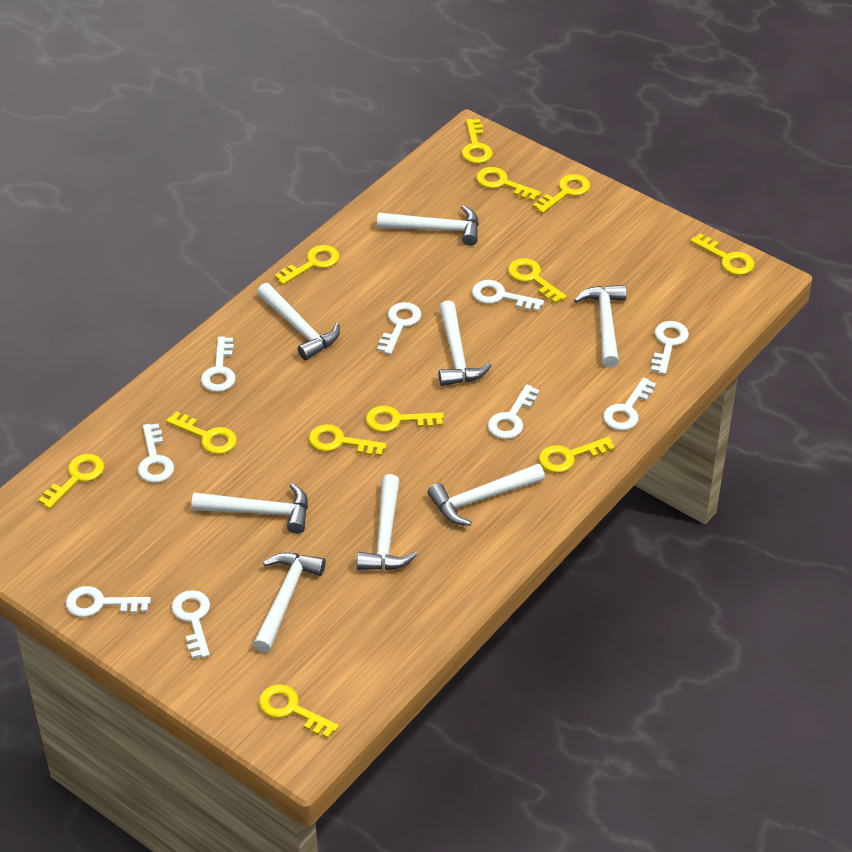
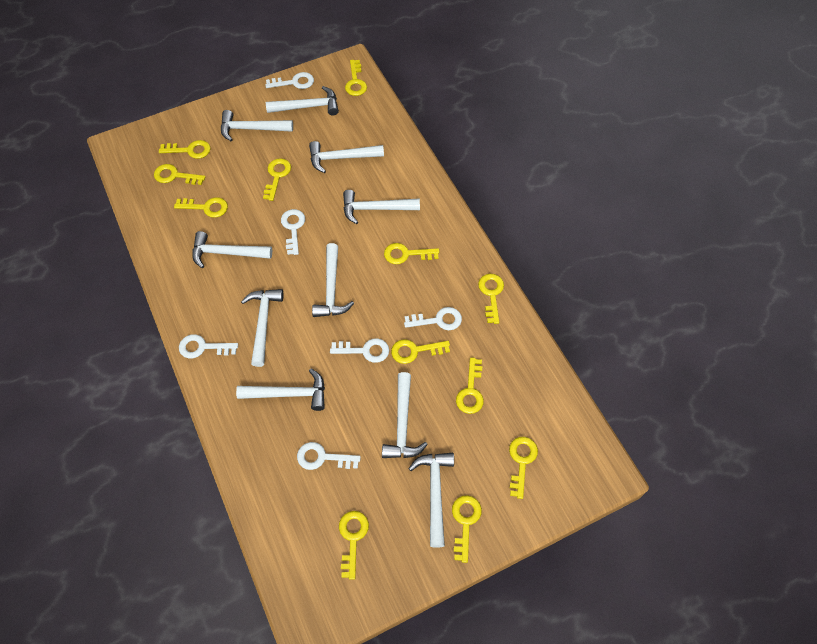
white hammer: [192,483,308,534] [253,553,326,653] [257,283,340,360] [357,474,417,570] [377,205,479,246] [427,464,545,526] [439,300,492,386] [574,285,627,368] = 8 -> [192,231,272,268] [221,110,293,141] [236,368,325,411] [241,289,283,367] [266,86,339,116] [309,141,384,173] [312,243,354,317] [343,190,420,224] [382,372,428,458] [408,453,454,548] = 10
white key: [66,586,151,617] [138,423,174,483] [171,590,210,659] [201,336,236,392] [377,302,421,355] [472,280,544,312] [488,384,539,439] [603,377,656,430] [651,321,689,375] = 9 -> [179,334,238,358] [265,72,314,89] [281,209,305,255] [297,442,361,470] [330,338,389,363] [404,307,462,330] = 6

